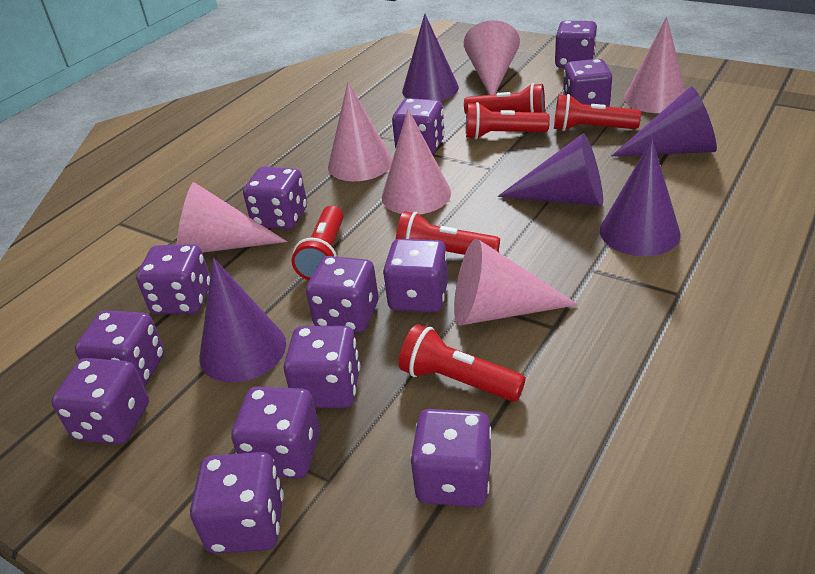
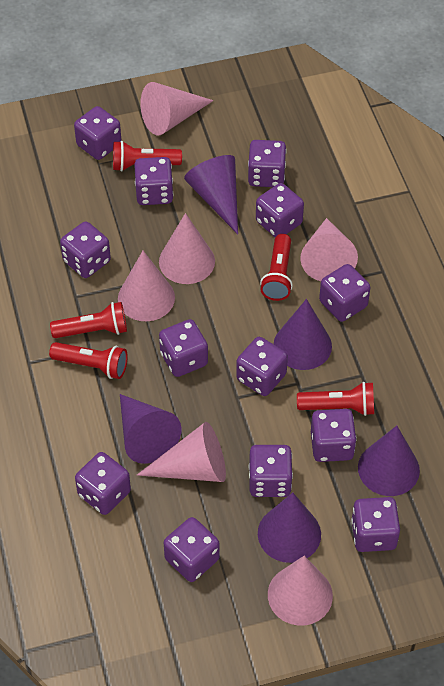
red flashlight: [292,206,343,280] [396,211,500,255] [399,324,526,402] [464,83,545,114] [466,102,550,139] [554,94,641,131] = 6 -> [49,342,128,379] [50,302,127,338] [113,141,182,172] [260,234,293,301] [297,382,374,416] = 5

